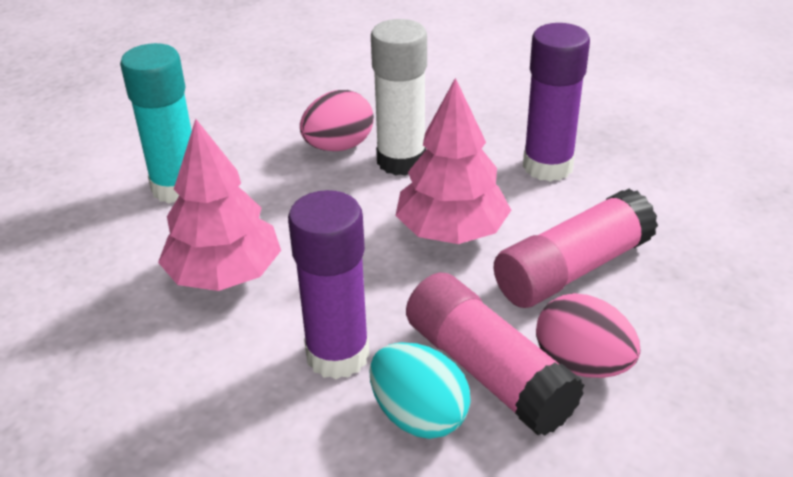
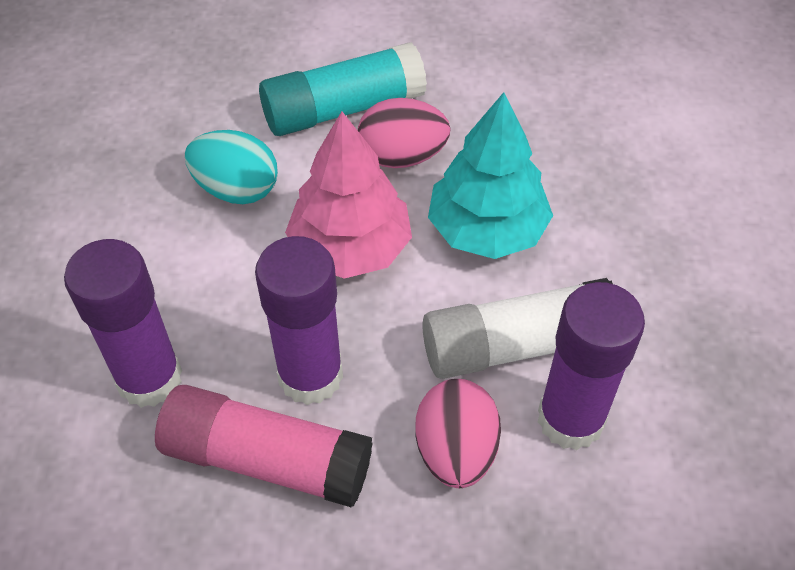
pink glue stick: [406,273,584,436] [494,189,658,308] = 2 -> [155,385,373,507] = 1
pink tree: [158,119,281,291] [395,78,511,244] = 2 -> [285,111,412,279] = 1
purple glue stick: [288,190,370,379] [523,23,590,182] = 2 -> [64,239,182,408] [255,236,343,405] [538,282,645,450] = 3
turquoise tree: none = 0 -> [428,92,553,259] = 1

